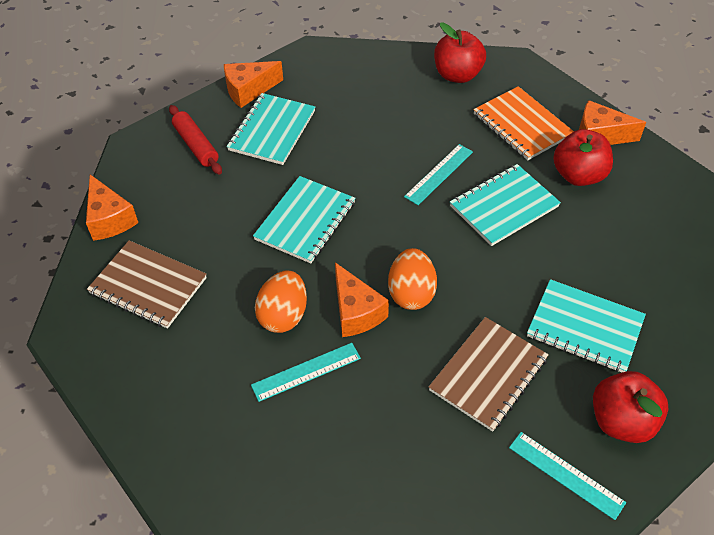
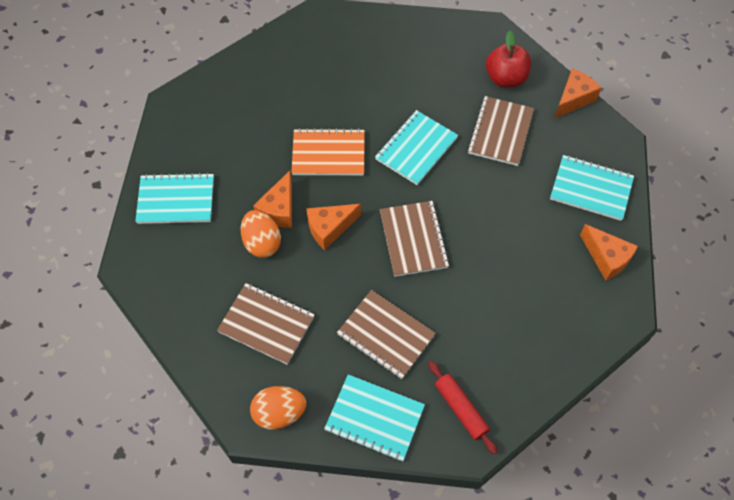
brown notebook: [87,240,207,329] [429,317,549,432] = 2 -> [217,283,315,365] [337,290,436,379] [380,201,450,277] [467,96,534,166] = 4
red apple: [434,23,486,83] [553,129,613,186] [593,371,668,443] = 3 -> [486,31,531,88] = 1
turquoise ruler: [251,343,361,402] [404,144,473,205] [509,432,626,520] = 3 -> none = 0

